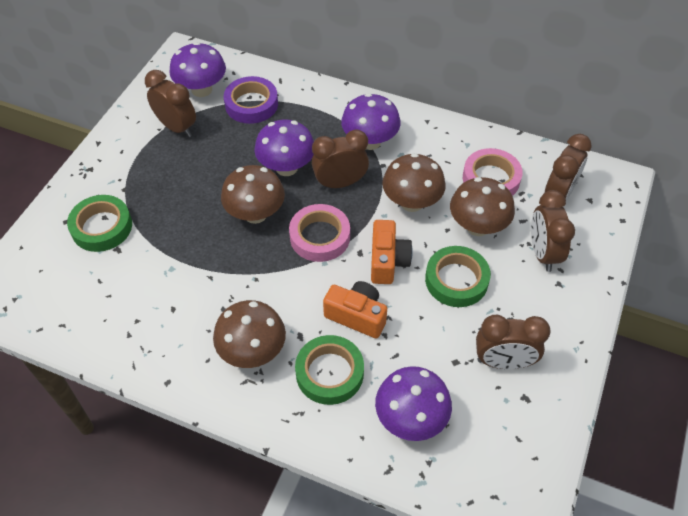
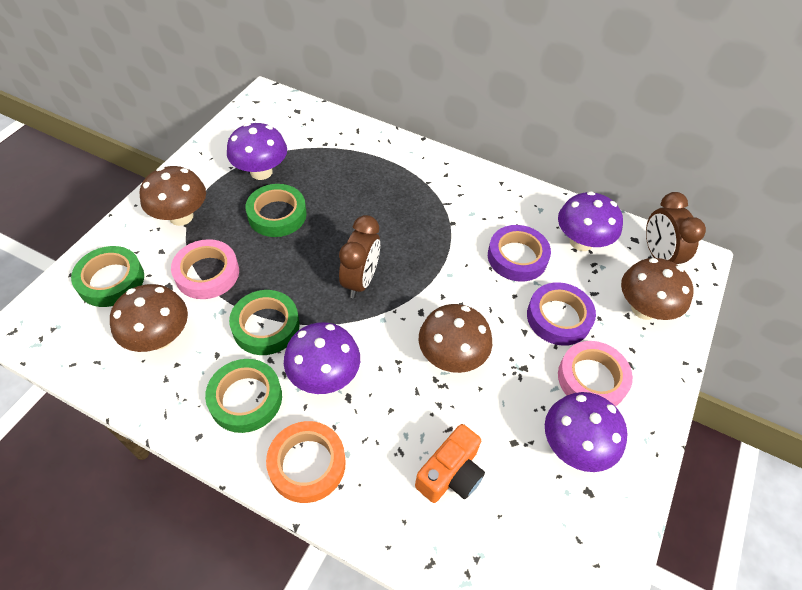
brown clock: [145,70,196,137] [312,129,369,189] [476,314,550,369] [531,190,575,272] [545,134,592,200] = 5 -> [339,215,380,299] [646,192,706,264] = 2
green tape: [67,195,132,252] [295,335,364,405] [425,246,491,307] = 3 -> [71,246,144,307] [205,359,282,433] [229,290,300,355] [246,184,307,237] = 4
orange camera: [323,281,387,338] [371,220,413,284] = 2 -> [415,424,485,503] = 1
orange tape: none = 0 -> [266,421,346,503] = 1
purple tape: [224,76,278,124] = 1 -> [488,225,551,282] [527,282,596,346] = 2

